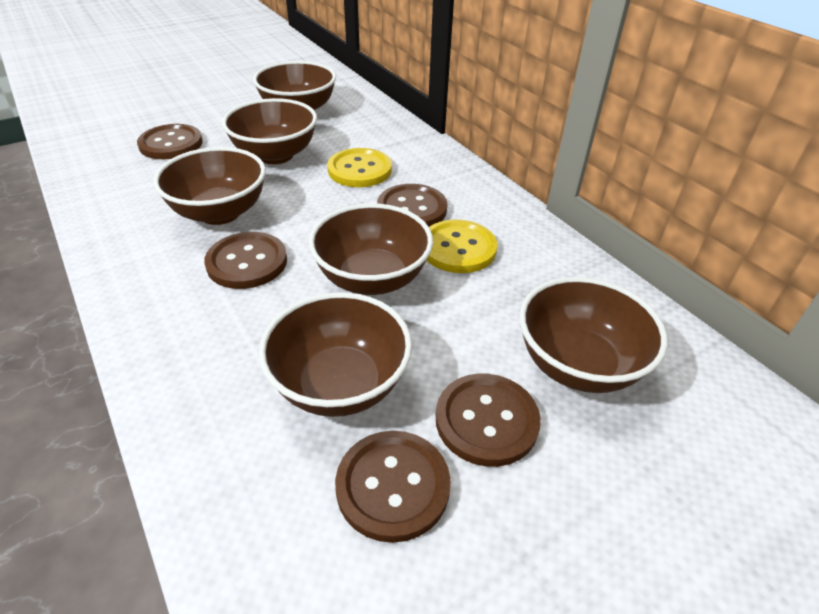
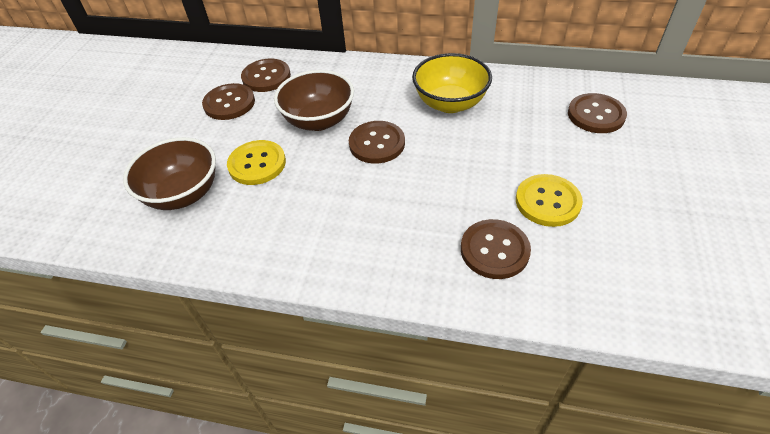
brown bowl: [153,147,266,225] [222,98,317,164] [253,61,336,111] [259,292,412,417] [309,203,433,295] [519,277,668,393] = 6 -> [123,137,216,210] [274,70,354,131] = 2
yellow bowl: none = 0 -> [412,53,492,113] = 1

